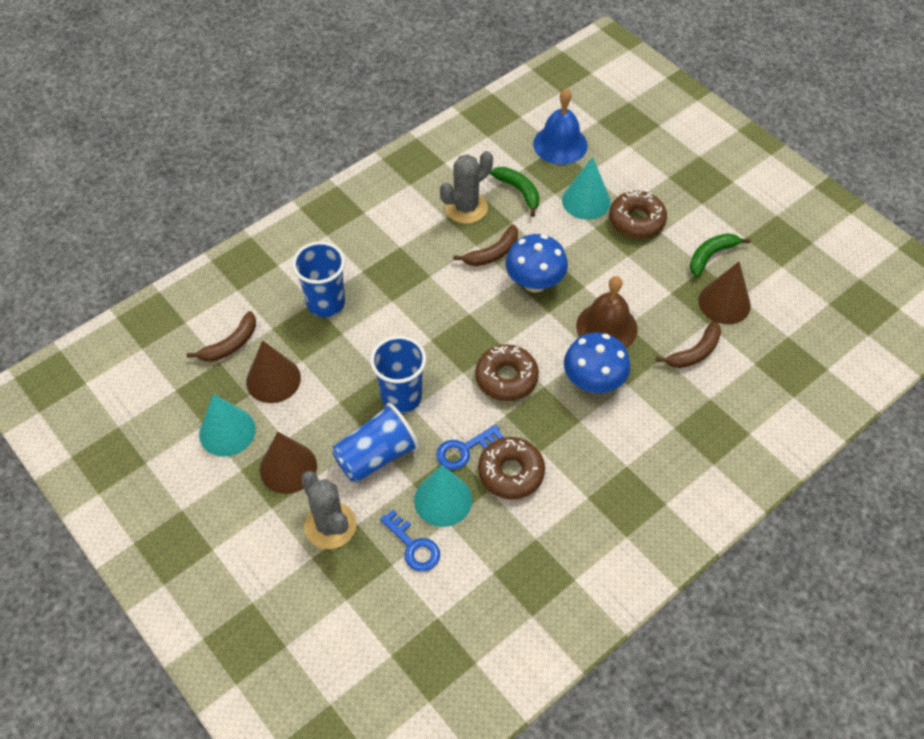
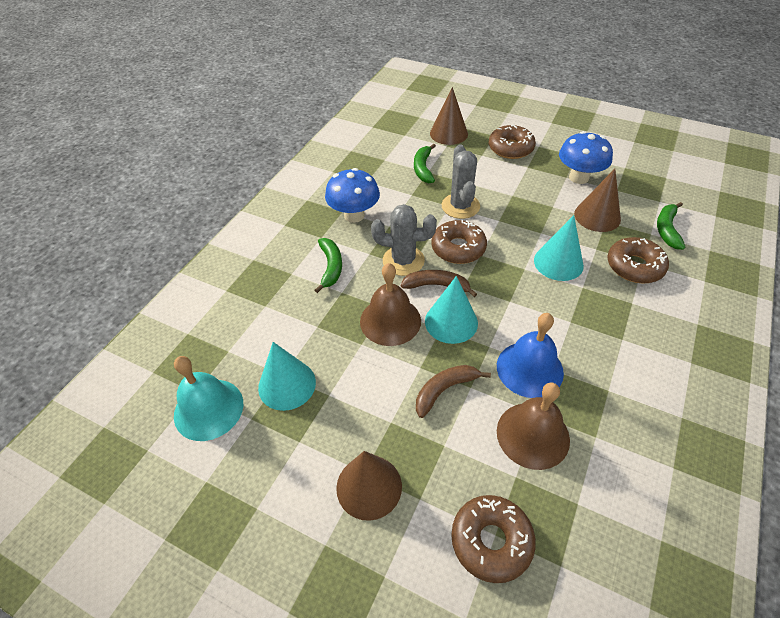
blue cup: [292,242,345,317] [332,403,419,483] [370,336,426,413] = 3 -> none = 0
blue key: [380,510,440,572] [436,425,504,470] = 2 -> none = 0
brown banana: [187,311,256,362] [453,225,518,266] [656,321,721,368] = 3 -> [401,270,477,297] [416,365,491,418] = 2
brown bell: [576,276,638,348] = 1 -> [360,263,421,346] [497,382,570,470] = 2
brown donut: [475,344,539,401] [478,437,545,499] [609,191,667,239] = 3 -> [431,220,487,264] [451,495,536,583] [489,125,536,159] [607,237,669,283] = 4
green banana: [490,167,540,217] [690,233,750,277] = 2 -> [315,238,342,293] [414,144,436,183] [657,202,685,250] = 3
turquoise bell: none = 0 -> [174,356,243,441] = 1

